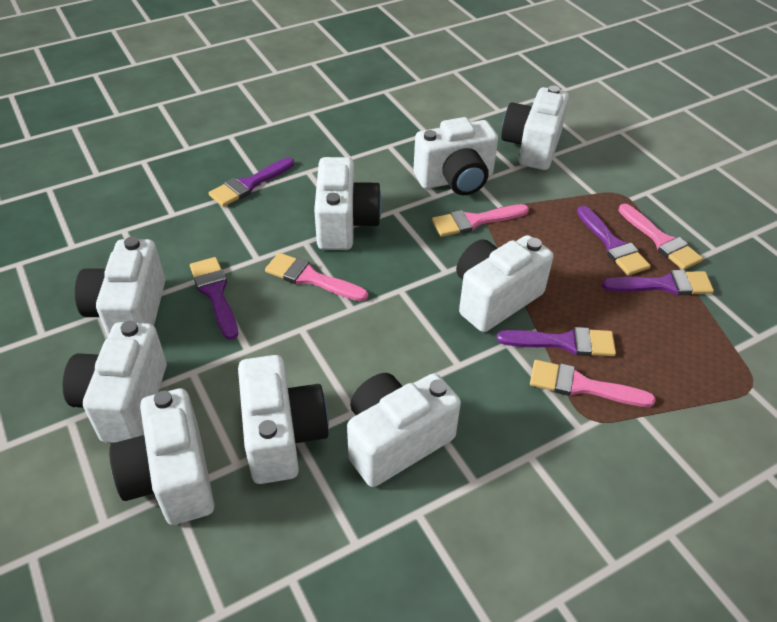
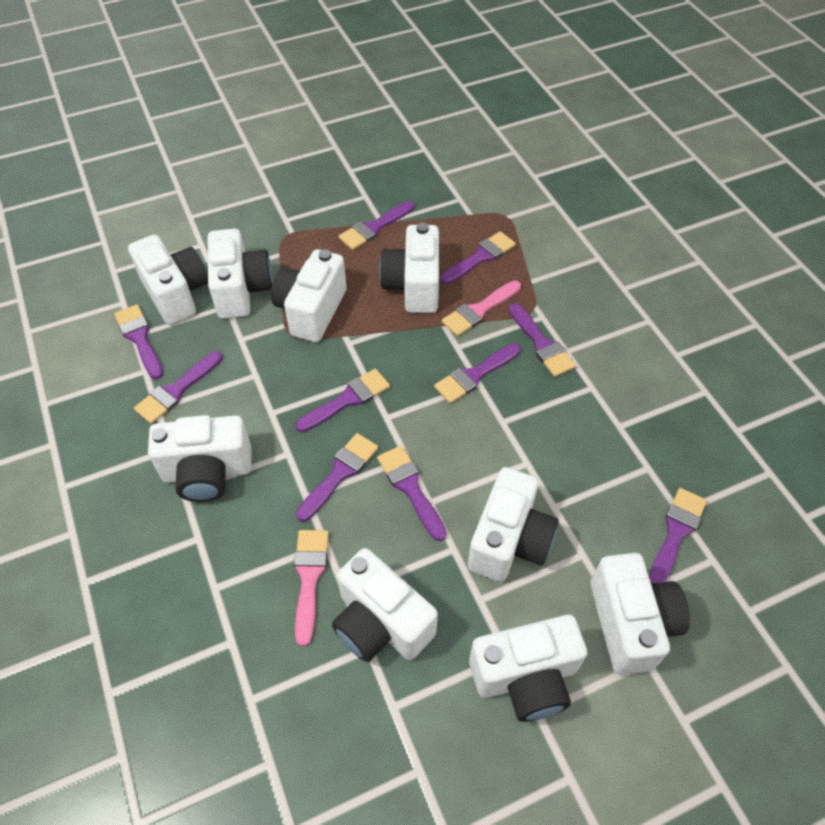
pink brush: [265,253,368,301] [432,204,529,237] [530,360,656,407] [618,204,703,270] = 4 -> [294,530,329,646] [442,281,521,336] = 2
purple brush: [190,257,238,340] [209,158,294,207] [497,327,616,356] [577,206,651,275] [602,270,714,295] = 5 -> [114,305,163,379] [134,351,222,424] [296,369,390,432] [296,433,378,522] [339,201,414,250] [377,446,446,541] [434,343,521,404] [440,231,516,285] [509,303,576,377] [649,488,707,584] = 10

